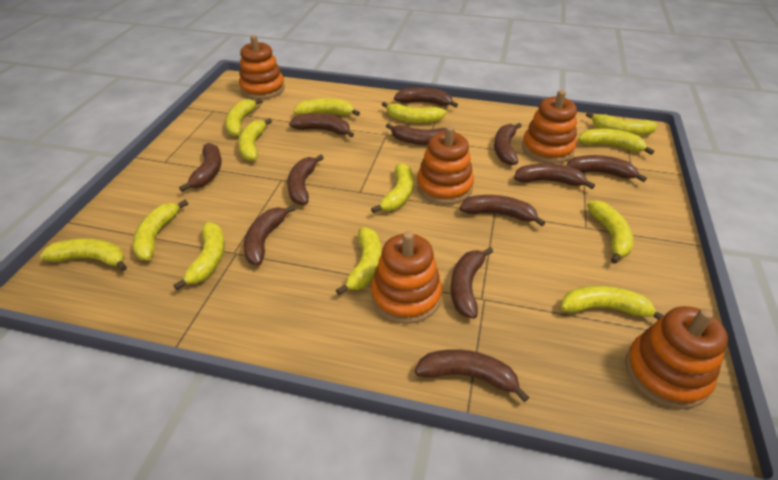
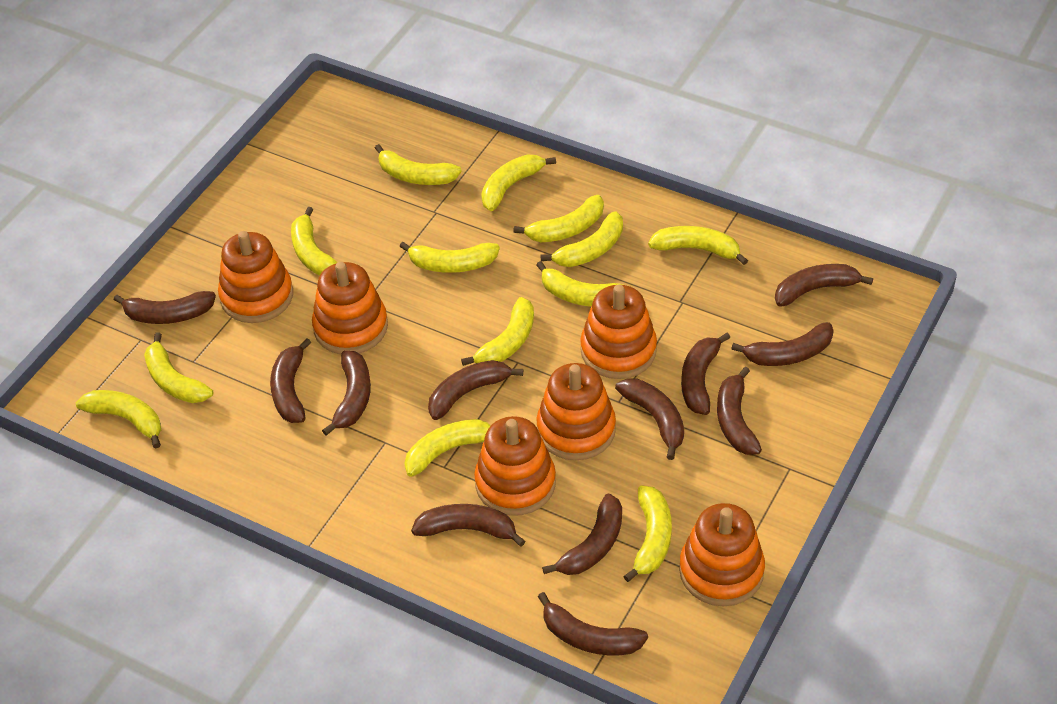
orange stacking toy: [239,35,285,100] [371,231,442,324] [417,126,474,205] [522,90,577,164] [625,306,728,409] = 5 -> [218,231,293,323] [312,262,388,354] [474,416,556,516] [536,363,616,460] [580,285,657,379] [679,503,765,606] = 6

